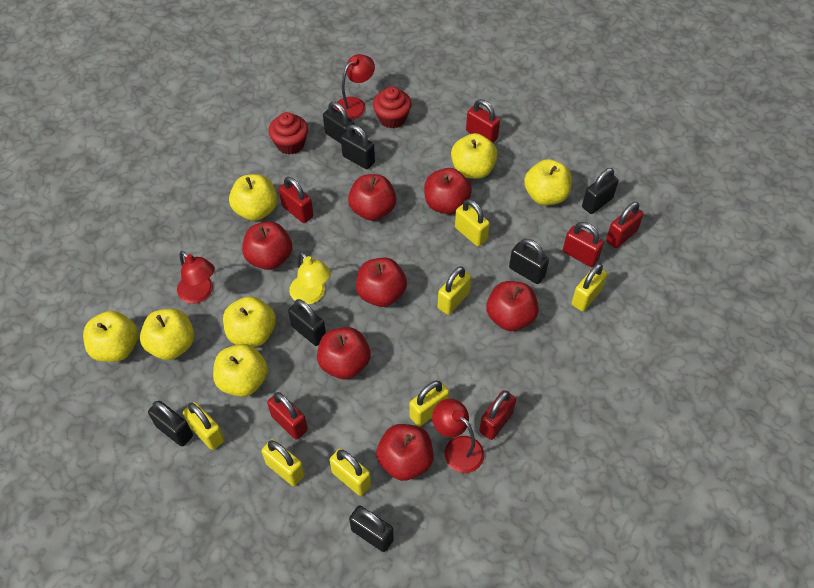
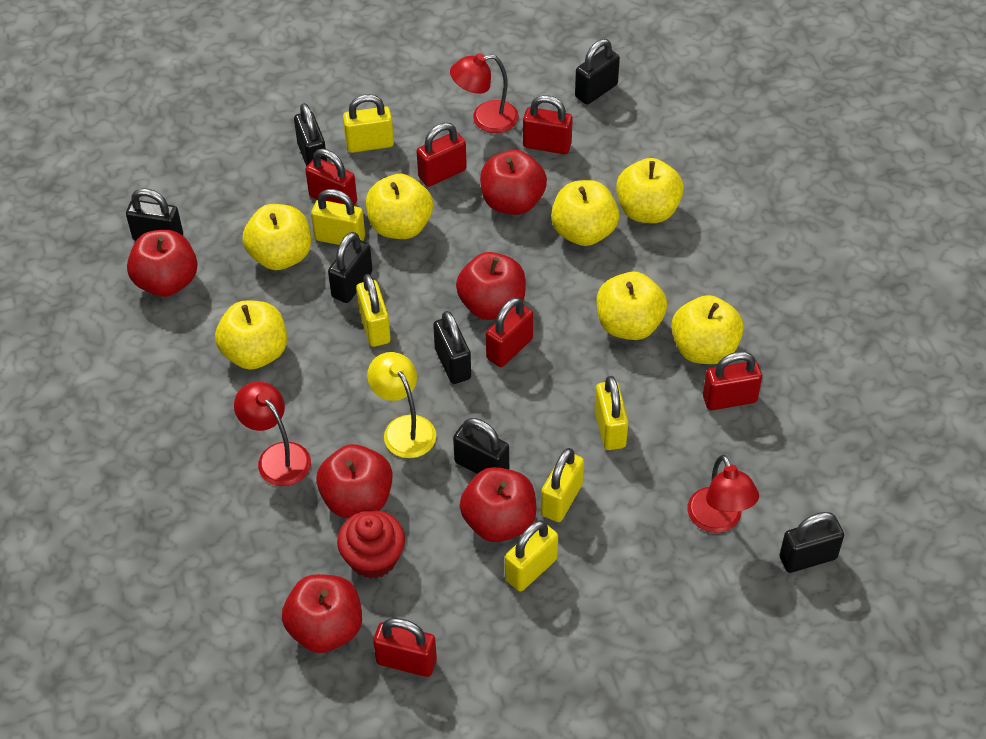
red apple: [242,222,292,270] [317,327,371,379] [348,174,396,221] [356,257,407,307] [376,424,433,481] [424,168,472,214] [486,281,539,331] = 7 -> [127,230,197,297] [282,574,362,653] [316,444,393,518] [456,252,526,320] [460,467,536,542] [480,150,547,215] = 6
red cupcake: [269,112,308,154] [373,86,412,128] = 2 -> [337,510,405,579] = 1
yellow padlock: [183,402,225,450] [262,439,305,486] [330,448,371,496] [409,381,449,427] [438,266,471,315] [455,199,490,247] [571,263,608,311] = 7 -> [311,189,365,245] [343,94,394,153] [356,274,391,347] [505,520,558,591] [541,448,584,522] [594,376,628,450] = 6

